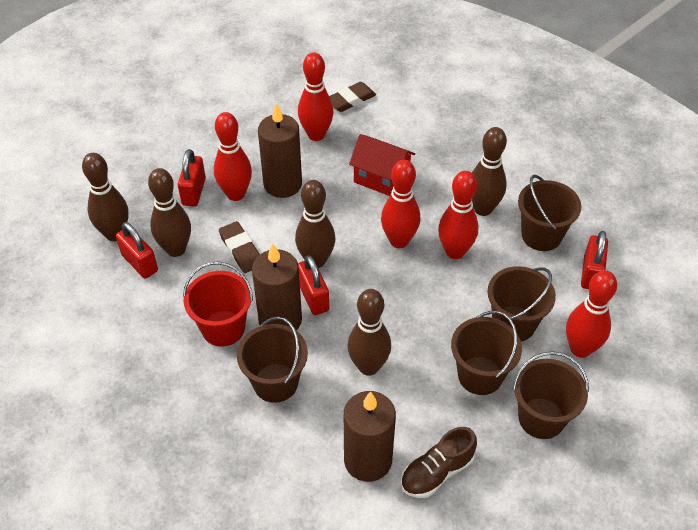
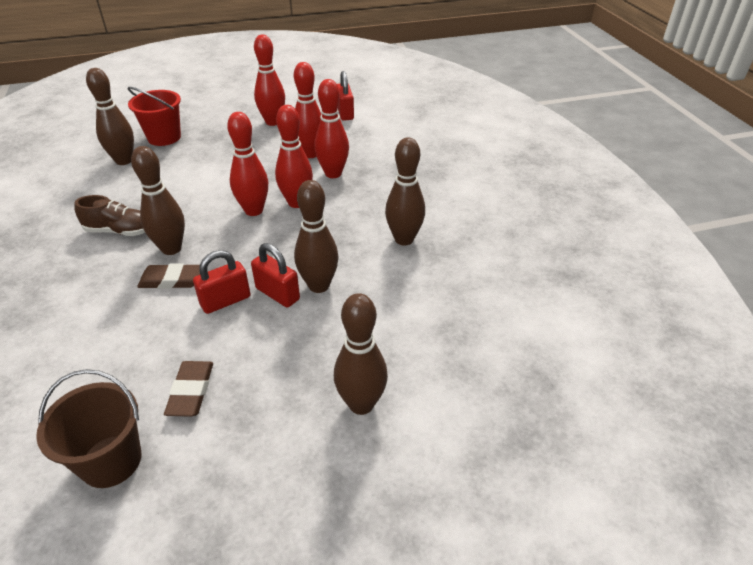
brown bucket: [237,317,308,403] [451,311,522,395] [487,266,556,341] [513,351,589,439] [518,175,581,251] = 5 -> [36,369,142,488] = 1
brown candle: [252,243,302,330] [258,103,302,198] [344,391,396,482] = 3 -> none = 0
red house: [349,134,415,196] = 1 -> none = 0
red padlock: [116,222,158,279] [178,149,206,206] [298,255,329,315] [581,231,608,289] = 4 -> [193,250,250,314] [251,243,300,307] [337,71,354,121] = 3

